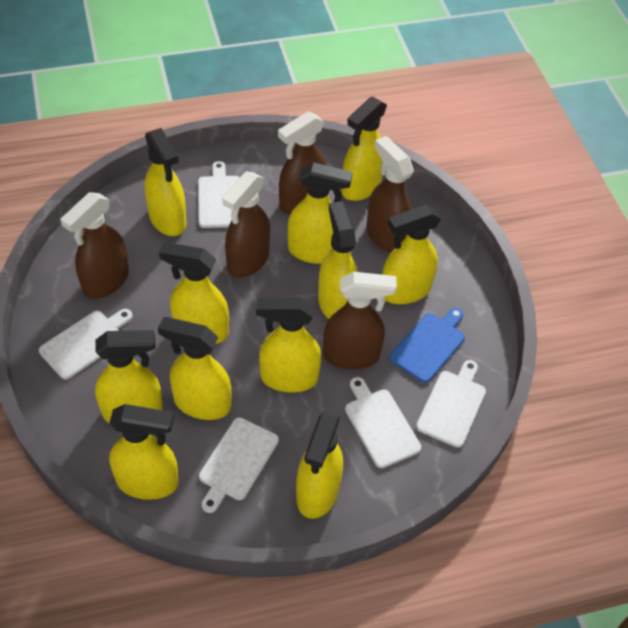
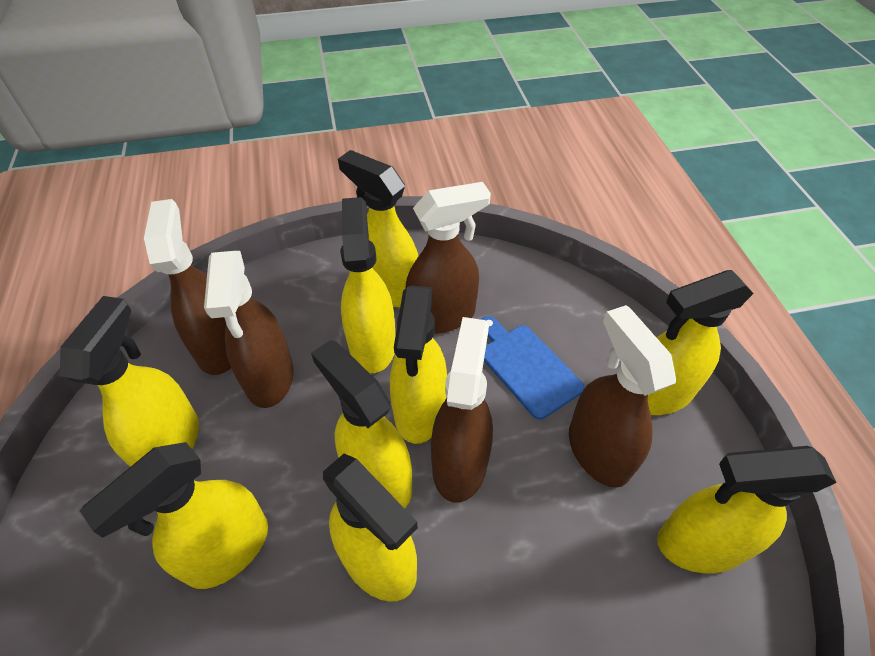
white cutting board: [39,309,133,380] [198,161,240,228] [199,417,279,513] [345,377,421,468] [416,360,486,448] = 5 -> none = 0
yellow spray bottle: [95,330,163,424] [109,404,179,500] [144,128,186,236] [158,317,232,420] [159,242,229,344] [256,297,321,392] [288,162,352,264] [296,410,343,519] [318,201,357,319] [341,96,387,201] [382,205,441,304] = 11 -> [60,296,199,467] [80,442,268,589] [311,340,412,508] [323,454,418,602] [338,150,418,307] [340,197,396,373] [390,285,447,444] [648,270,754,415] [657,446,837,574] = 9

